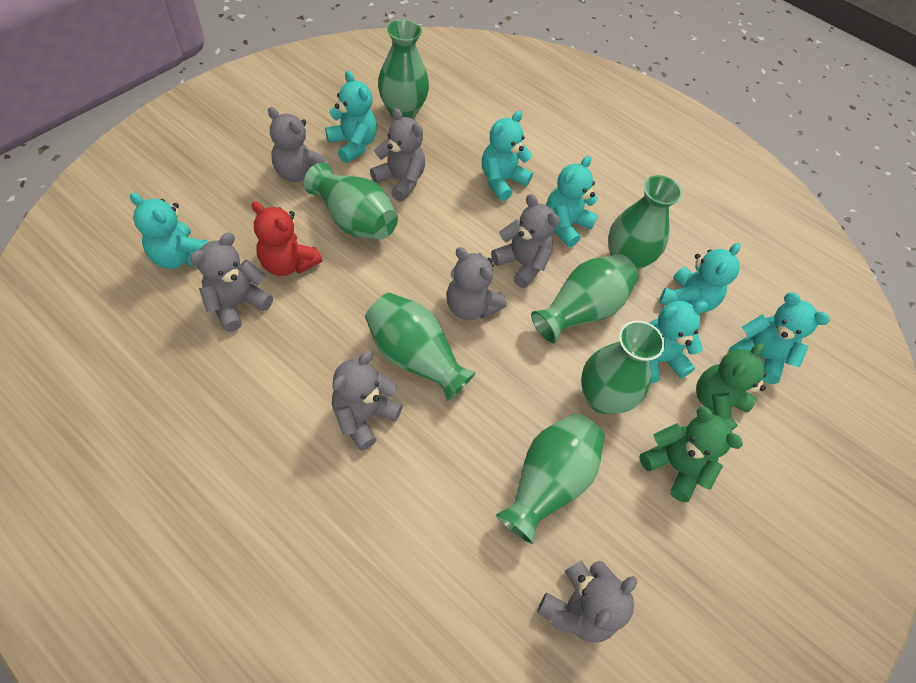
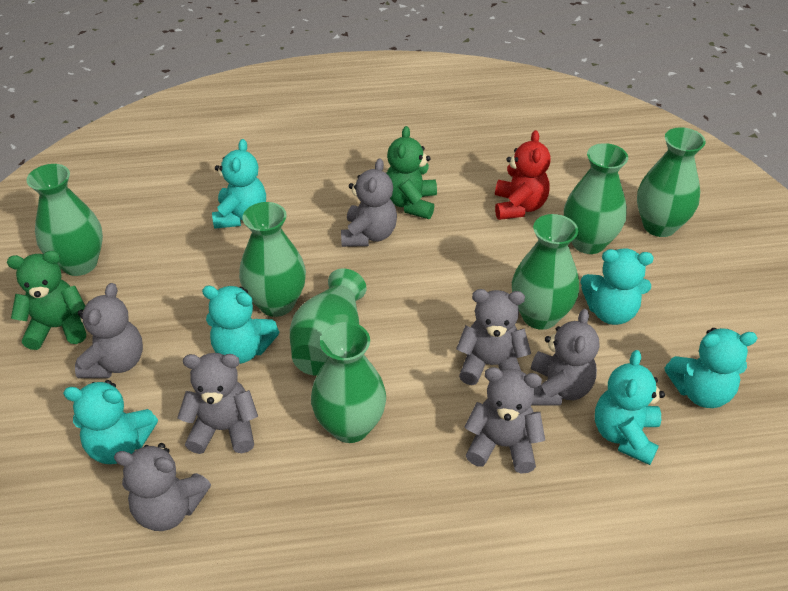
turquoise teddy bear: [130,193,208,269] [325,71,377,163] [482,111,533,201] [546,156,598,247] [650,301,708,384] [659,243,740,313] [729,292,830,384] = 7 -> [63,380,158,464] [202,286,279,364] [212,139,266,229] [581,248,654,325] [595,350,665,465] [664,328,757,408] = 6

